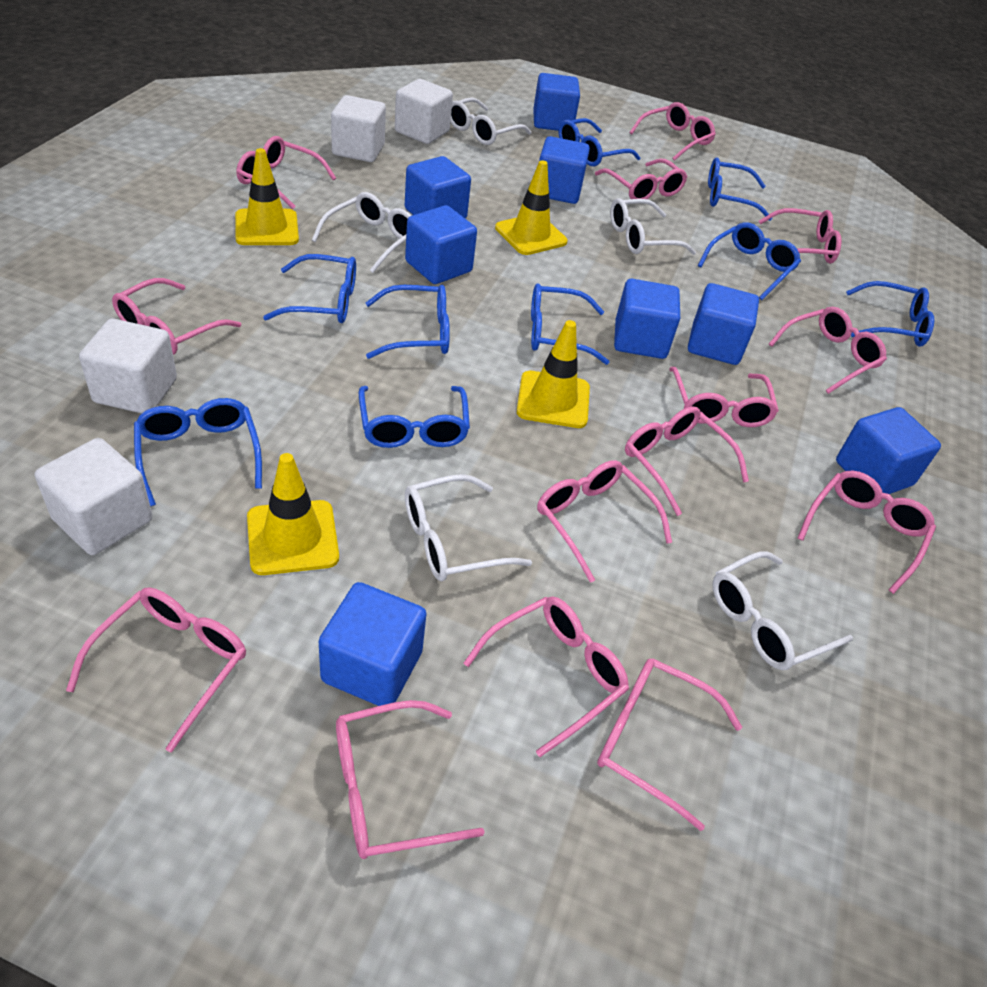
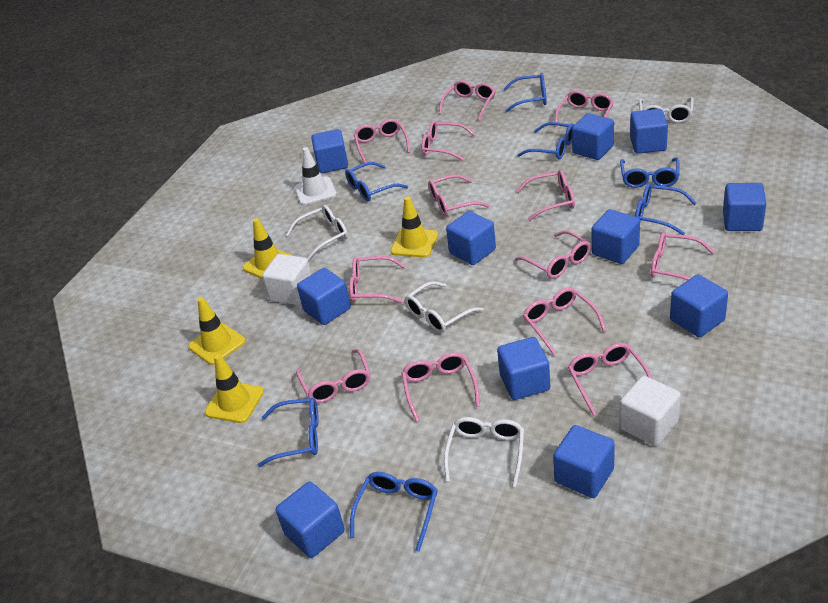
blue cube: [319,582,427,706] [405,156,471,218] [405,205,477,284] [533,73,580,131] [539,136,590,204] [614,279,680,359] [688,283,759,365] [836,407,941,494] = 8 -> [275,481,345,558] [297,268,351,325] [311,129,348,173] [446,211,496,265] [497,337,550,400] [553,425,615,498] [572,113,614,160] [592,209,640,264] [630,109,668,154] [670,275,728,337] [723,183,766,231] = 11
blue glasses: [134,398,262,506] [263,254,356,323] [359,386,470,448] [366,285,450,359] [531,284,609,365] [558,118,641,166] [698,222,801,300] [708,158,772,221] [846,281,934,347] = 9 -> [257,398,319,467] [345,162,408,201] [350,472,438,552] [504,73,547,112] [517,122,574,159] [620,158,680,188] [635,183,696,235] = 7
pink glasses: [66,588,246,752] [112,278,241,355] [236,136,336,209] [336,700,485,859] [463,596,629,757] [537,460,672,583] [595,159,687,199] [597,658,742,831] [625,407,749,516] [630,102,716,161] [669,367,779,427] [759,208,842,264] [769,307,887,394] [797,470,936,594] = 14 -> [296,349,370,403] [349,256,406,303] [354,119,410,163] [402,352,480,422] [421,121,476,161] [428,174,490,217] [439,80,495,120] [515,230,591,279] [516,170,575,221] [523,287,606,356] [554,90,614,127] [568,343,652,416] [651,232,715,281] = 13
white cube: [35,438,152,555] [79,318,177,413] [331,95,386,162] [395,79,453,144] = 4 -> [262,254,312,305] [619,376,681,446] = 2
white glasses: [312,192,412,273] [405,474,532,581] [451,98,531,145] [610,198,696,255] [712,551,853,670] = 5 -> [286,205,348,260] [405,281,483,333] [444,417,524,487] [639,97,694,123] = 4
white traffic cone: none = 0 -> [295,147,337,205] = 1

